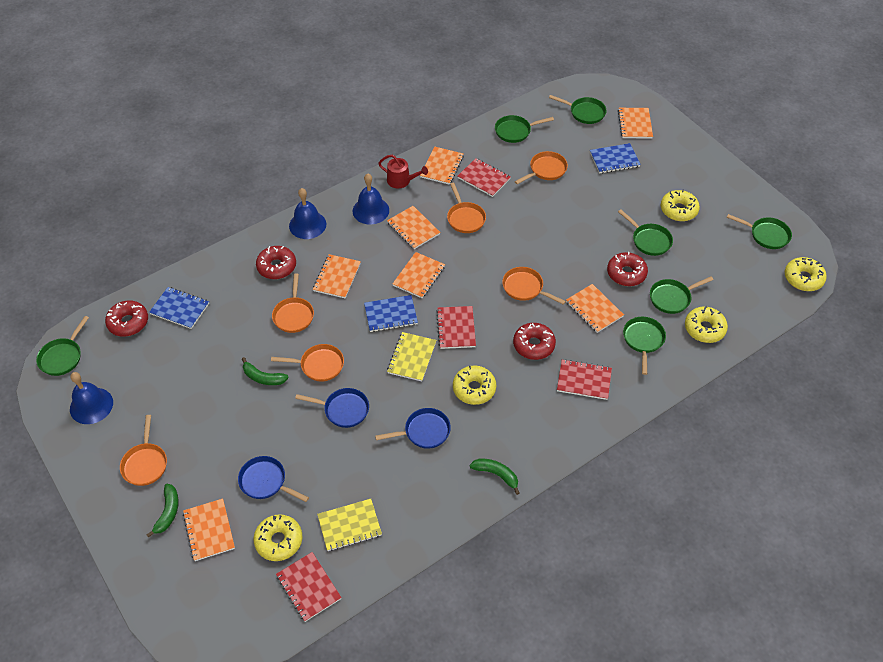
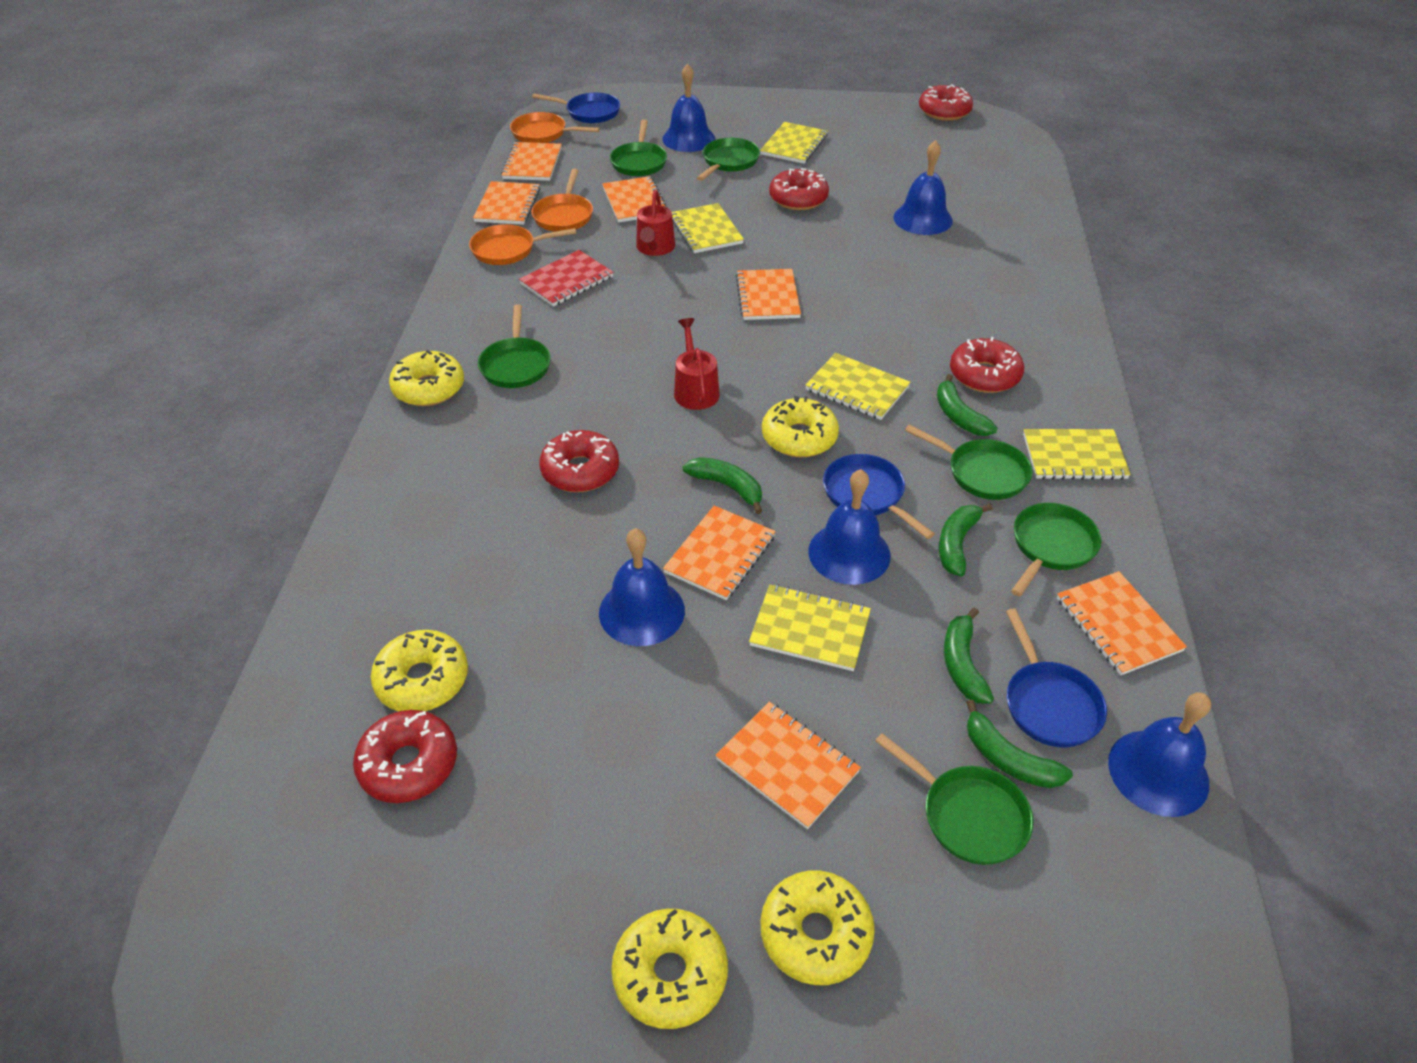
blue bell: [70,372,113,424] [289,188,326,239] [353,174,389,224] = 3 -> [599,528,685,646] [662,64,715,152] [808,469,891,585] [893,140,953,235] [1108,693,1211,817] = 5
blue notebook: [149,287,209,329] [364,295,418,332] [590,143,641,173] = 3 -> none = 0
green banana: [146,484,179,538] [242,357,289,385] [470,459,520,495] = 3 -> [683,457,762,514] [937,374,997,436] [939,503,993,577] [944,607,994,704] [966,700,1073,788] = 5
green pan: [36,316,89,376] [495,115,554,143] [549,95,607,124] [618,209,673,256] [623,317,666,375] [650,276,713,314] [727,214,792,249] = 7 -> [478,304,551,388] [610,119,667,176] [697,138,760,181] [875,733,1033,865] [905,425,1032,500] [1011,503,1102,596] = 6
orange pan: [120,415,167,486] [271,344,344,382] [272,273,314,333] [447,183,486,233] [502,267,566,305] [515,151,568,184] = 6 -> [469,224,576,265] [510,112,600,143] [531,169,593,232] = 3
red donut: [105,300,148,337] [256,246,296,279] [513,323,556,360] [607,252,648,286] = 4 -> [353,710,457,803] [539,430,619,492] [769,168,829,210] [919,84,973,121] [950,337,1024,393] = 5
red notebook: [276,552,342,622] [436,306,476,349] [458,158,511,197] [557,359,612,400] = 4 -> [519,250,613,307] = 1
red watering can: [378,155,428,189] = 1 -> [636,190,675,256] [674,318,720,410] = 2
yellow notebook: [317,499,382,551] [387,332,436,381] = 2 -> [672,203,744,253] [749,584,871,671] [760,122,828,164] [805,353,911,420] [1023,429,1131,480] = 5

